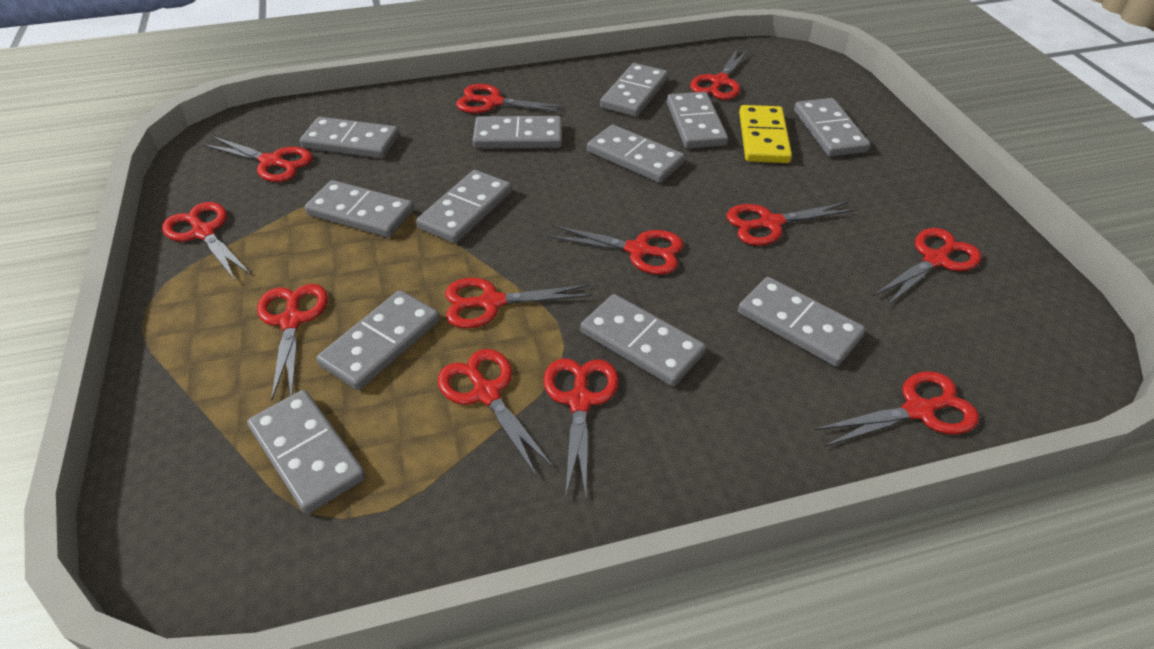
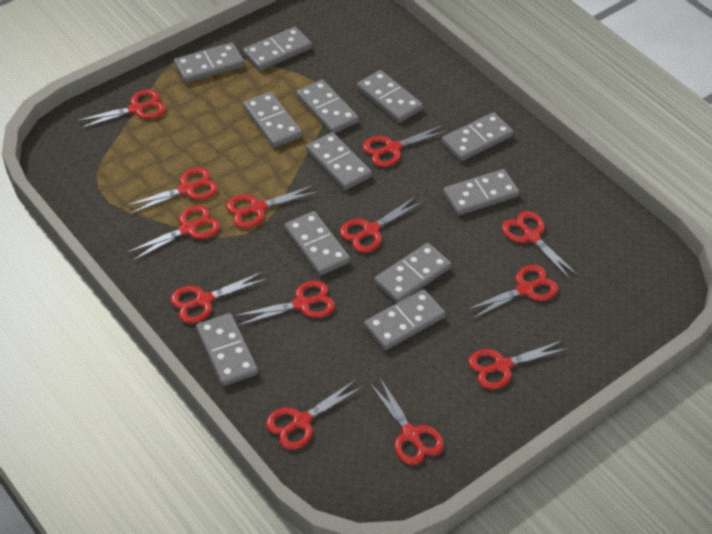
red scissors: [162,202,251,280] [202,136,313,182] [257,284,328,401] [438,349,554,477] [445,278,592,328] [456,84,568,113] [543,358,619,498] [547,225,684,275] [690,48,749,100] [726,202,856,246] [814,371,979,447] [873,228,981,306] = 12 -> [76,90,166,129] [125,167,218,214] [127,205,220,261] [170,271,268,324] [226,185,319,228] [234,280,335,326] [266,380,363,450] [340,196,423,253] [363,125,449,167] [369,378,444,465] [466,265,559,319] [468,340,568,390] [502,211,579,280] = 13
yellow domino: [739,105,792,163] = 1 -> none = 0

